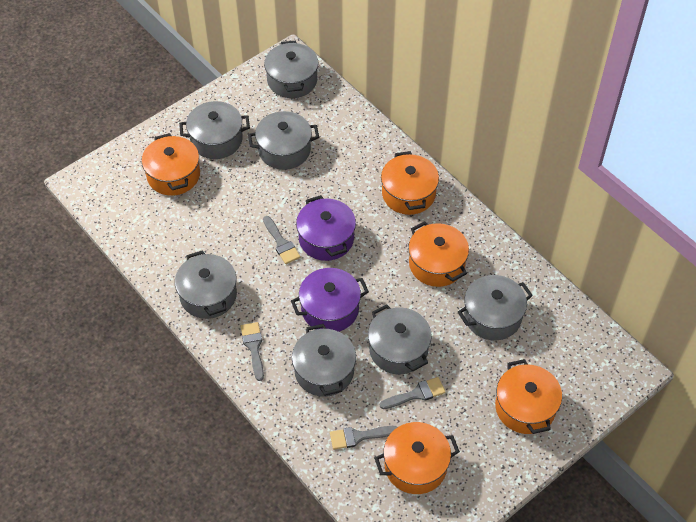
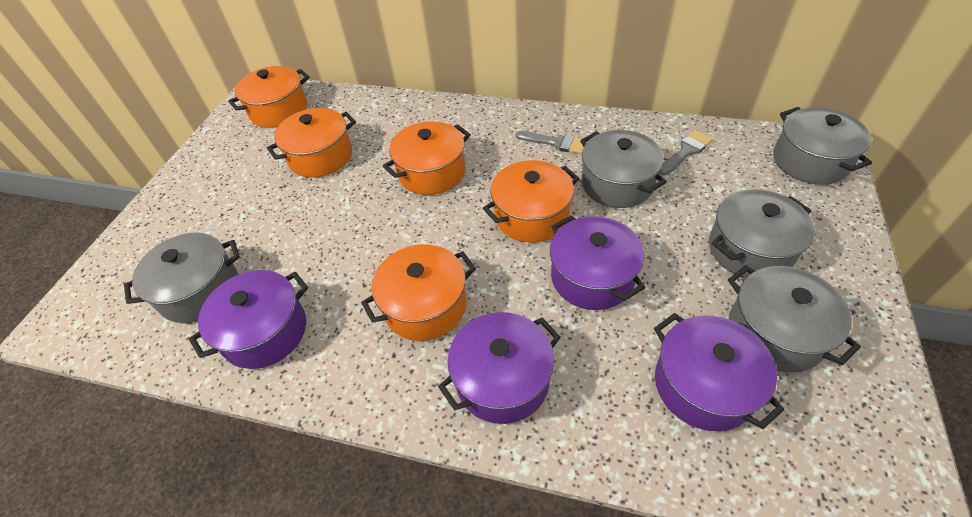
grey brush: [241,322,264,381] [263,216,301,264] [330,426,398,450] [380,377,446,409] = 4 -> [516,131,588,154] [659,130,713,176] = 2
grey pot: [175,250,237,319] [179,101,250,159] [248,111,319,170] [264,41,318,98] [292,324,356,397] [368,304,432,374] [458,275,533,340] = 7 -> [124,233,240,323] [580,130,667,208] [709,189,815,278] [728,265,861,372] [773,107,872,185] = 5
purple pot: [291,268,369,332] [296,195,356,261] = 2 -> [189,270,308,369] [438,312,561,424] [550,216,646,310] [654,313,785,431] = 4

